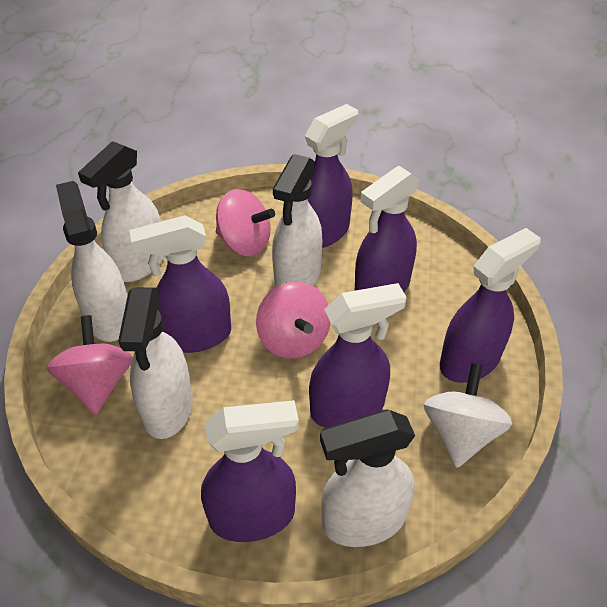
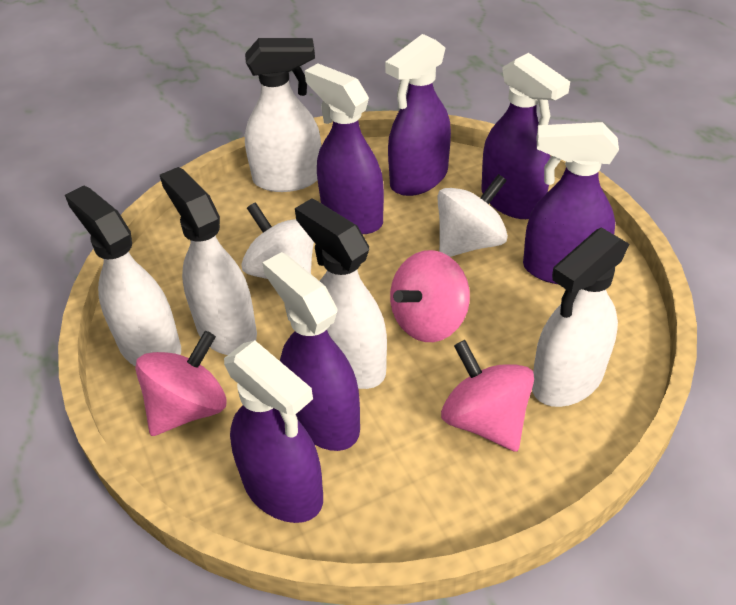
white spinning top: [424,363,512,468] = 1 -> [241,202,314,279] [437,174,508,257] = 2

